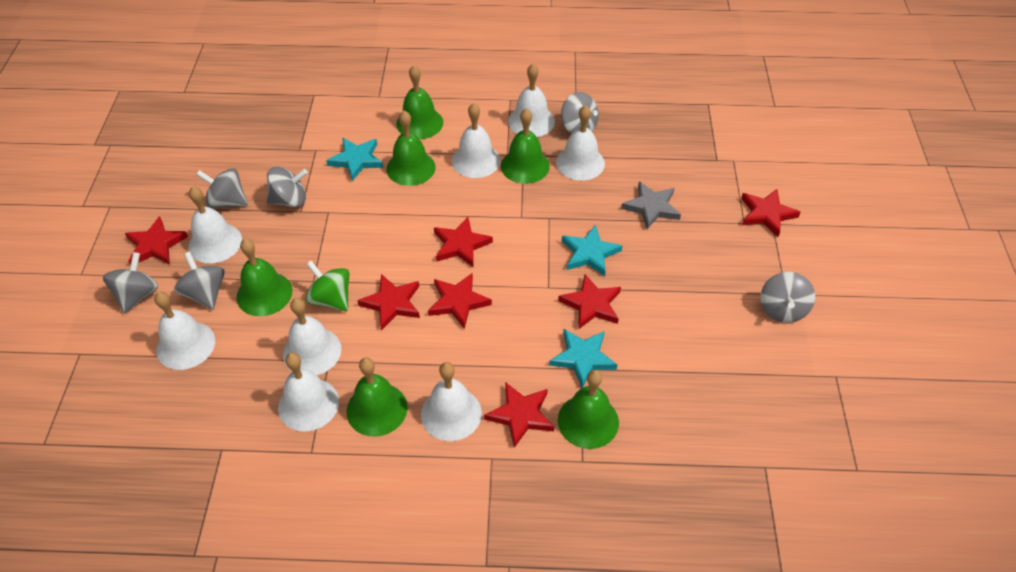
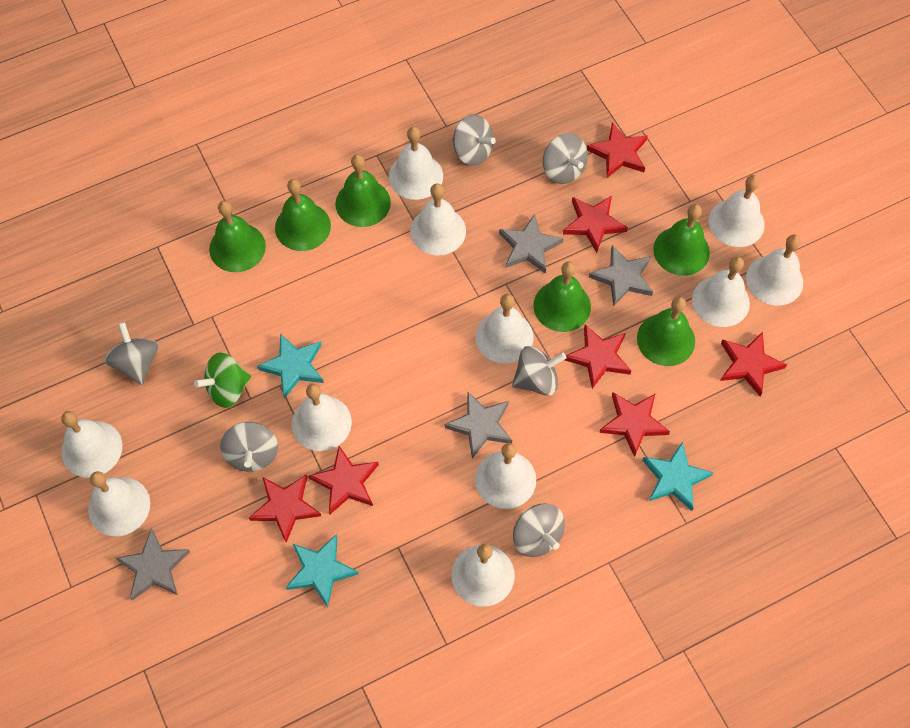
grey star: [621,181,681,229] = 1 -> [116,529,190,601] [445,391,512,459] [499,214,563,274] [589,245,653,306] = 4
white bell: [154,292,215,370] [188,187,242,263] [278,353,339,432] [283,298,341,375] [421,362,482,441] [452,103,500,178] [508,64,555,137] [556,105,605,181] = 8 -> [61,411,122,478] [88,471,150,536] [292,384,352,451] [389,127,443,200] [410,183,466,256] [451,544,515,607] [475,294,533,363] [475,443,536,509] [692,256,750,327] [709,175,765,247] [746,235,803,306] = 11

